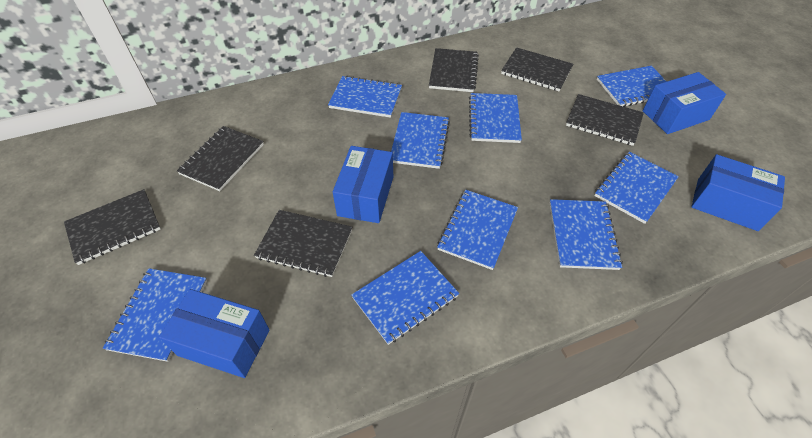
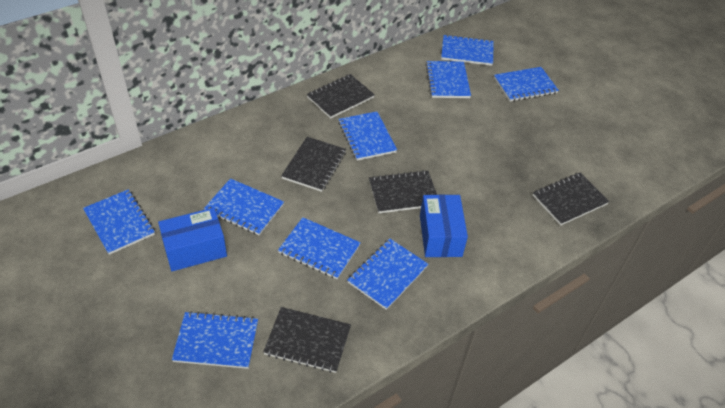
black notebook: [64,189,161,265] [177,126,264,191] [254,210,352,277] [429,48,479,92] [501,47,573,91] [566,94,644,146] = 6 -> [263,307,351,373] [281,137,346,192] [307,74,375,119] [369,170,437,213] [533,173,610,226] = 5
blue box: [159,289,270,378] [333,146,393,223] [643,72,726,134] [691,154,785,231] = 4 -> [158,208,227,271] [420,195,468,257] = 2

